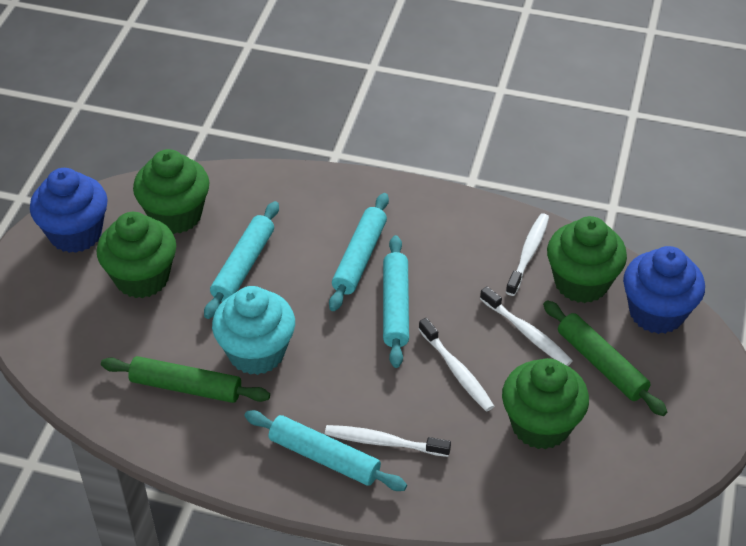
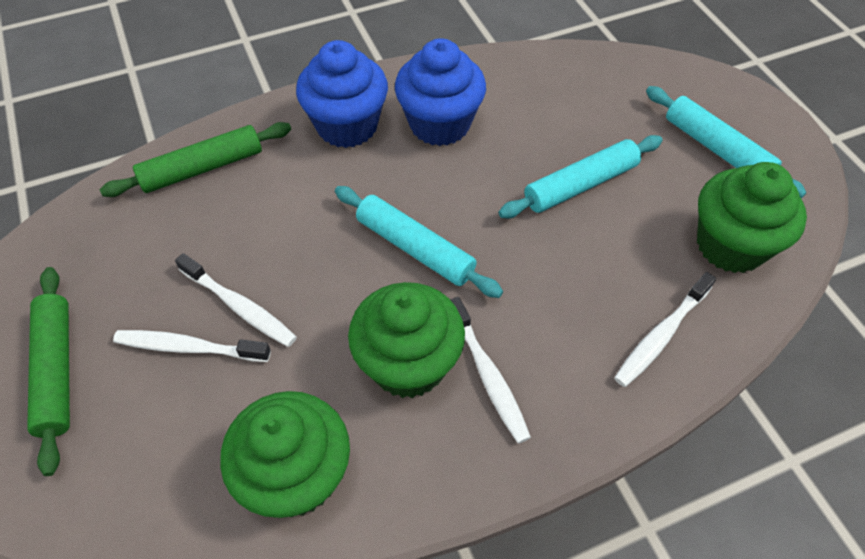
green cupcake: [97,212,176,298] [133,149,210,234] [502,358,589,449] [547,216,627,303] = 4 -> [220,391,350,518] [348,282,465,398] [697,162,807,273] = 3
turquoise cupcake: [212,286,295,375] = 1 -> none = 0
turquoise rolling pin: [204,201,279,319] [244,410,407,491] [329,193,389,311] [383,235,409,368] = 4 -> [335,186,503,298] [499,135,662,218] [646,86,806,198] = 3

